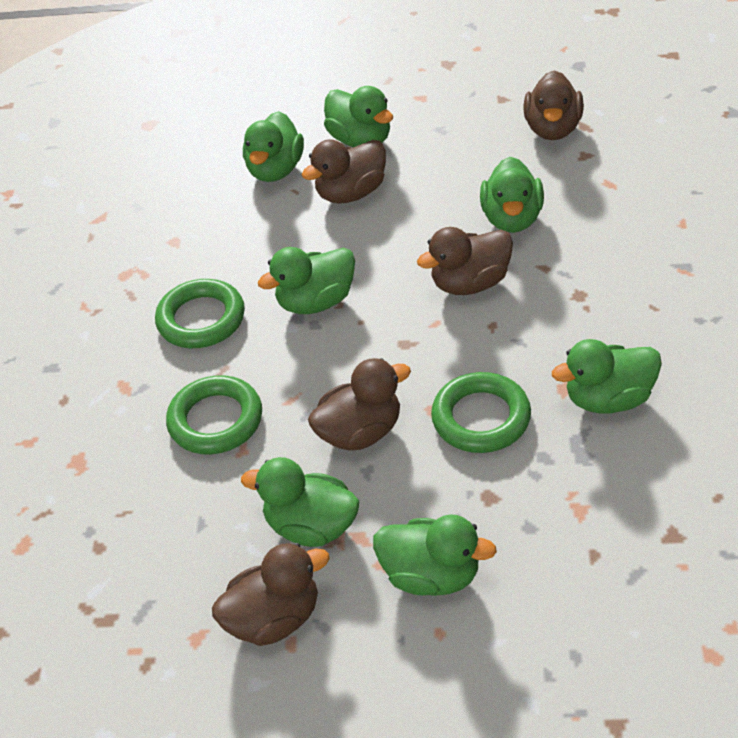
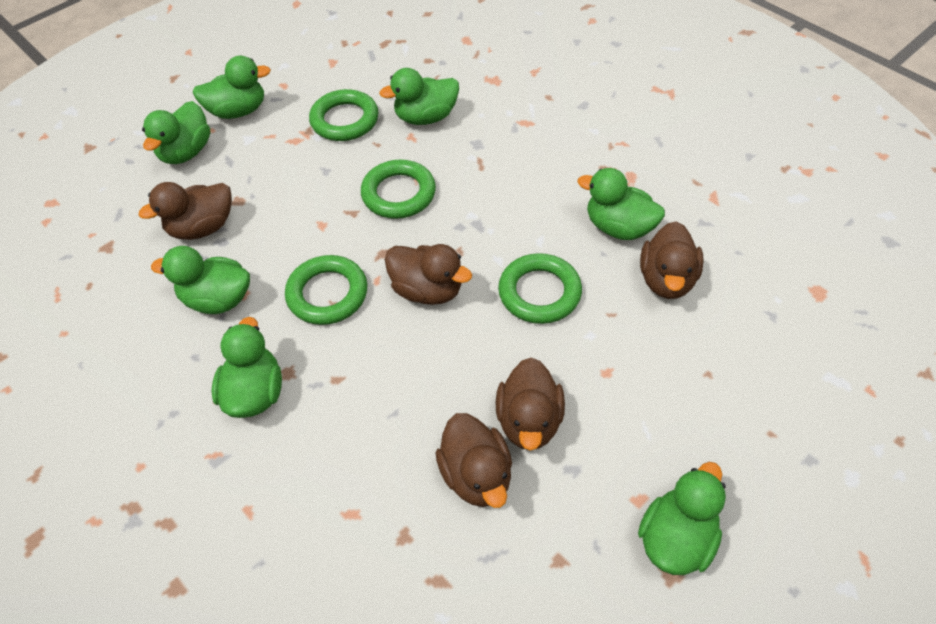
green ring: [155,279,245,348] [166,375,262,454] [431,372,531,453] = 3 -> [285,255,367,325] [309,89,378,141] [361,160,436,219] [498,253,582,324] = 4

